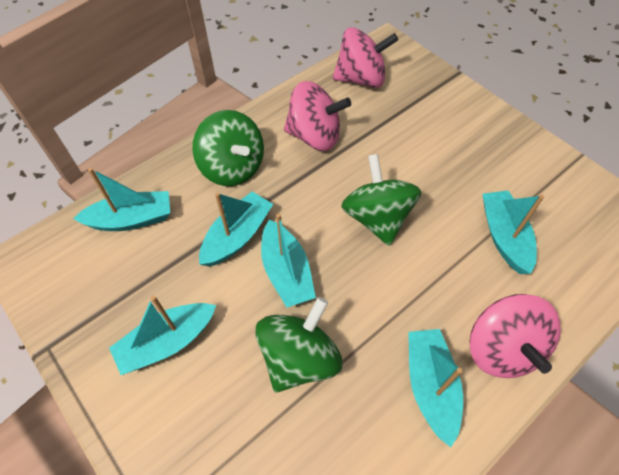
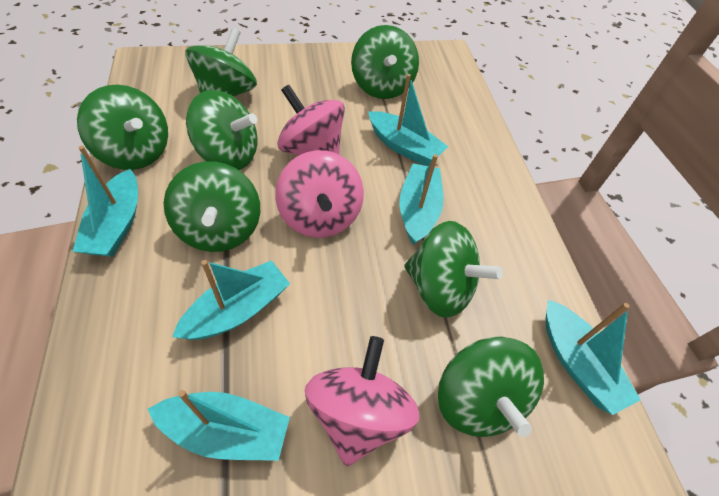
green spinning top: [192,110,264,186] [255,297,342,393] [341,154,421,246] = 3 -> [77,84,168,170] [164,161,260,252] [185,28,257,97] [186,90,258,170] [351,25,419,99] [404,221,503,318] [438,337,544,437] = 7

